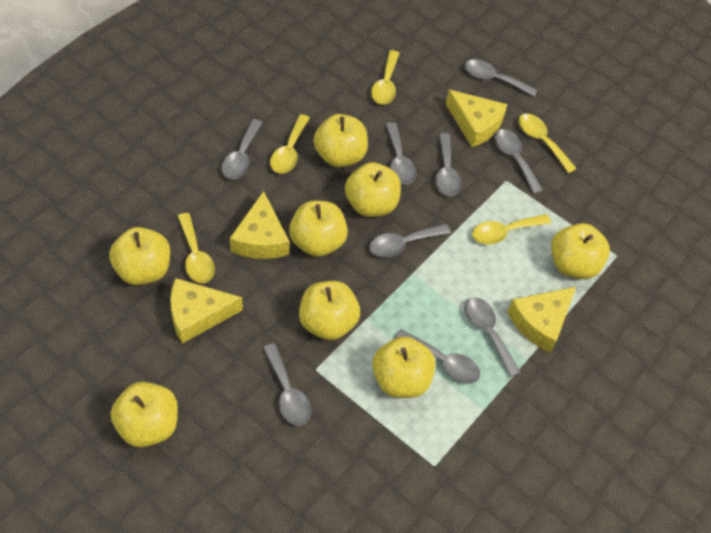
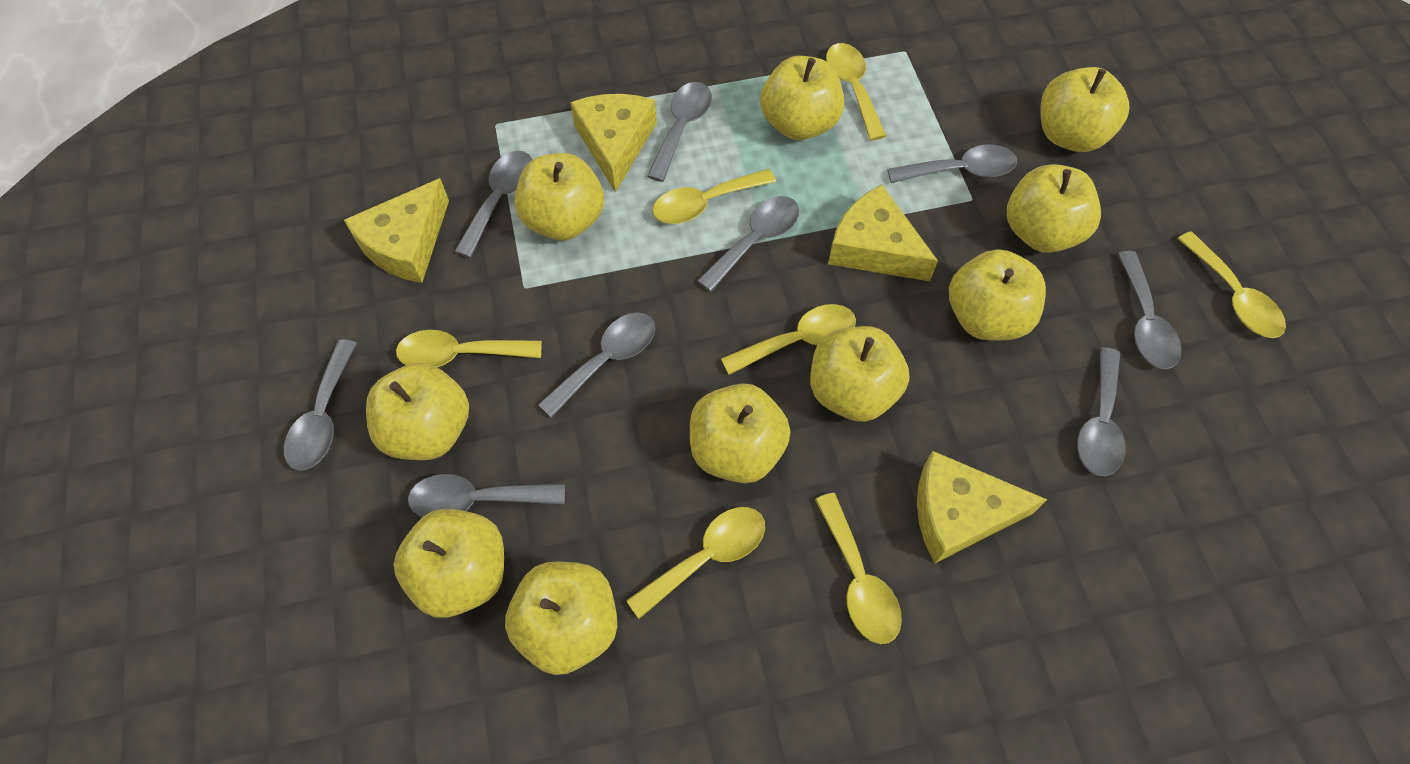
yellow apple: [109,227,170,285] [111,382,178,447] [289,201,348,257] [299,281,360,340] [314,114,368,167] [345,162,401,217] [372,336,435,398] [551,223,610,279] = 8 -> [366,363,469,460] [393,508,504,618] [505,561,617,675] [514,153,604,241] [690,383,790,483] [760,56,844,140] [810,326,909,422] [949,249,1046,341] [1007,164,1101,253] [1040,67,1129,152] = 10
yellow spoon: [178,213,215,283] [270,114,310,174] [371,50,400,104] [472,214,551,244] [518,114,577,173] = 5 -> [396,330,542,367] [626,507,765,619] [652,169,776,224] [721,304,856,375] [815,493,902,644] [826,43,886,140] [1177,231,1286,338] = 7

